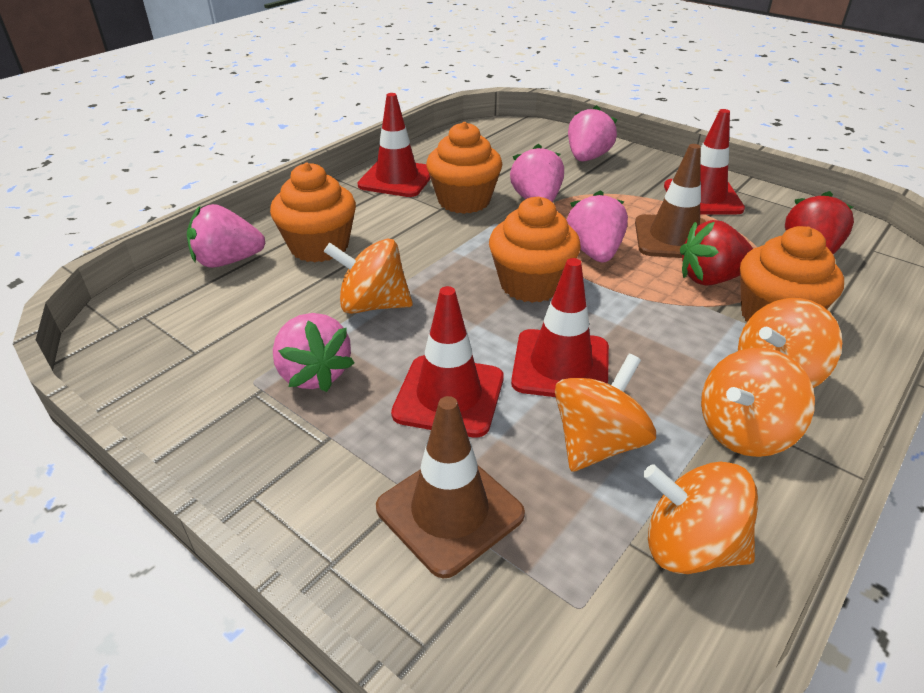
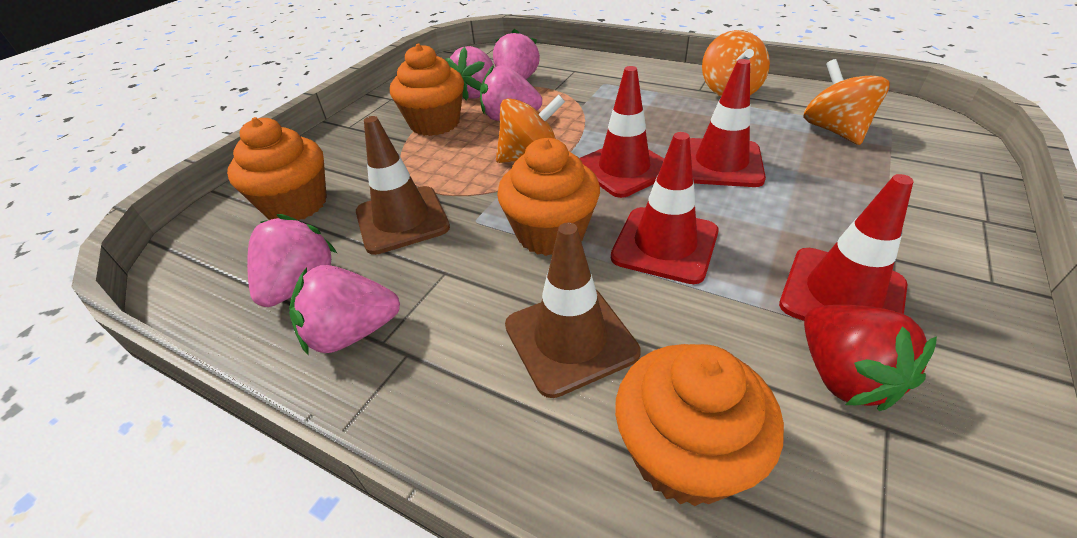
orange spinning top: [324,239,413,314] [555,354,656,472] [643,462,758,574] [701,348,815,457] [738,298,842,388] = 5 -> [496,94,565,163] [702,30,770,96] [803,59,890,145] = 3
red strawberry: [680,220,753,286] [785,191,854,255] = 2 -> [804,305,937,411] = 1

